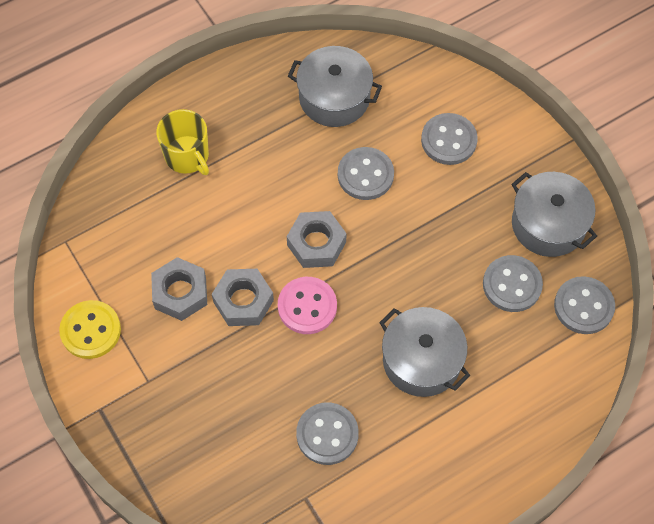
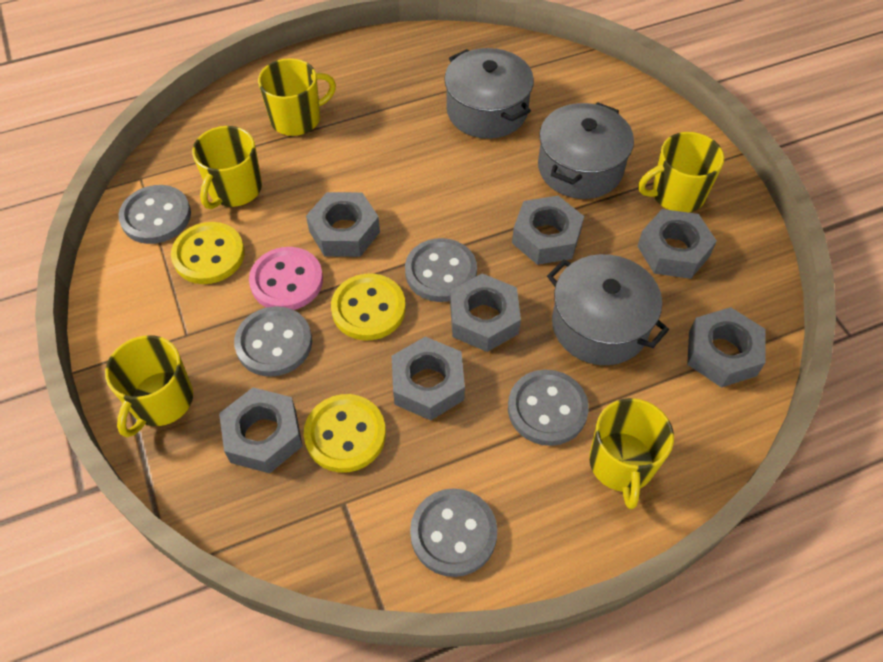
grey nut: [151,257,207,321] [212,269,274,326] [287,211,347,268] = 3 -> [219,387,302,473] [306,192,380,257] [392,337,465,420] [450,273,521,352] [512,196,584,265] [637,209,717,279] [687,307,766,388] = 7
yellow button: [59,300,121,359] = 1 -> [171,222,245,284] [304,394,386,473] [331,273,406,341] = 3
yellow mug: [156,109,209,175] = 1 -> [105,335,193,437] [192,126,262,209] [258,58,336,136] [589,398,674,509] [638,132,724,213] = 5

